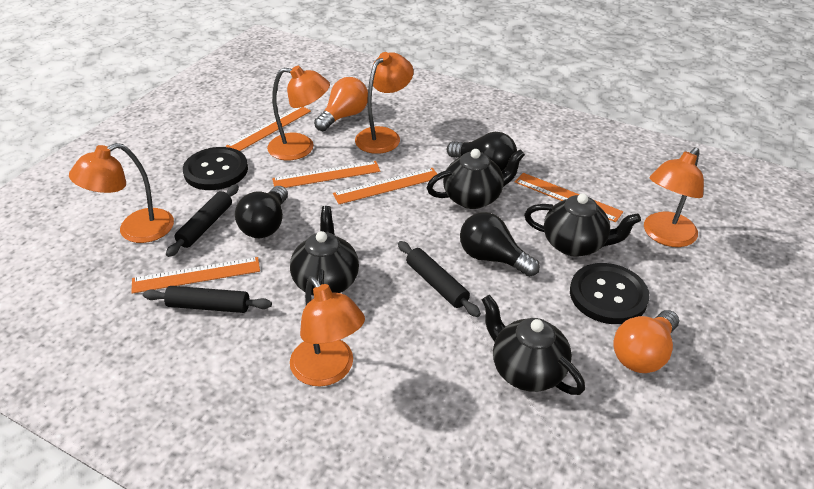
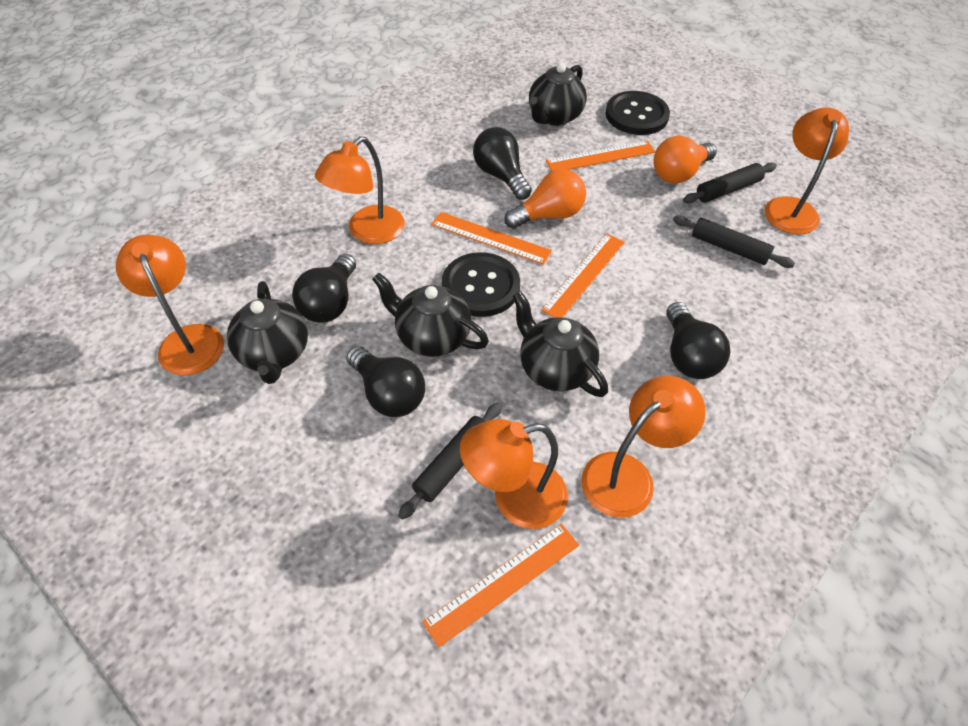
black light bulb: [235,186,288,238] [447,132,517,171] [460,212,540,277] = 3 -> [292,254,356,323] [346,346,425,417] [473,127,532,200] [666,302,731,379] = 4
orange ruler: [131,257,260,294] [226,107,311,151] [272,161,380,188] [333,168,437,204] [515,173,623,222] = 5 -> [422,523,579,648] [431,212,552,265] [541,234,625,318] [546,141,655,172] = 4

